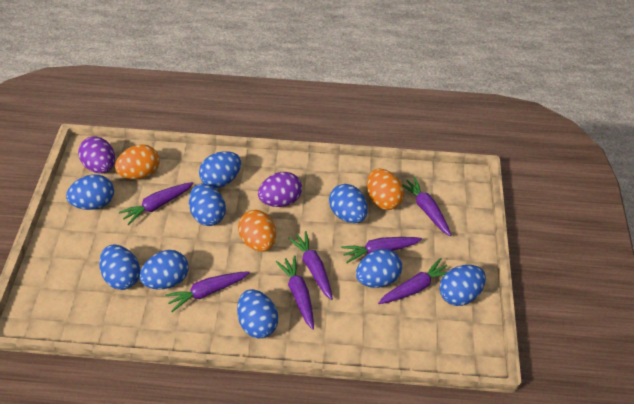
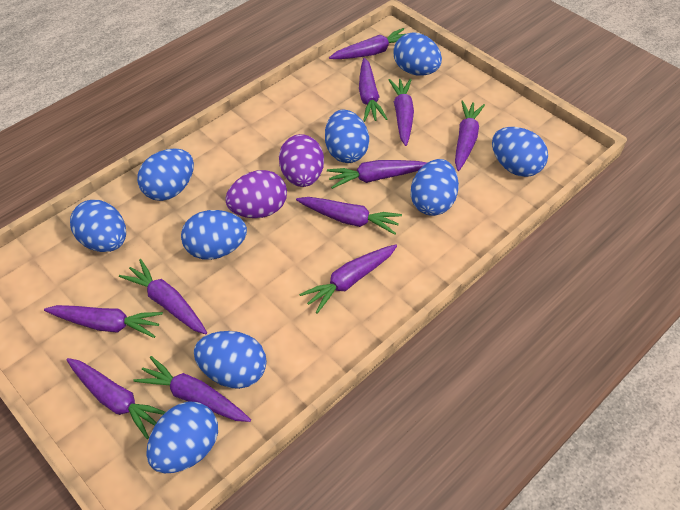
orange egg: [115,144,160,179] [238,210,276,252] [367,169,404,210] = 3 -> none = 0
purple carrot: [119,182,194,225] [165,271,250,312] [276,255,314,330] [288,231,333,300] [341,237,422,263] [378,258,447,304] [402,176,451,236] = 7 -> [44,305,163,338] [66,358,166,439] [119,259,207,334] [133,356,251,422] [296,197,402,235] [299,244,397,314] [327,160,427,189] [329,28,405,59] [359,58,387,122] [389,79,414,146] [455,100,485,171] = 11

